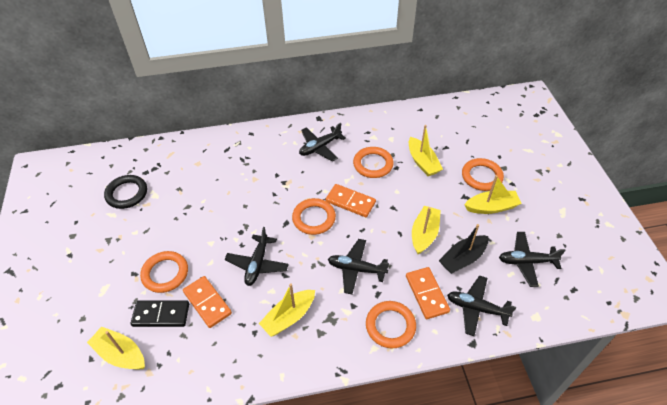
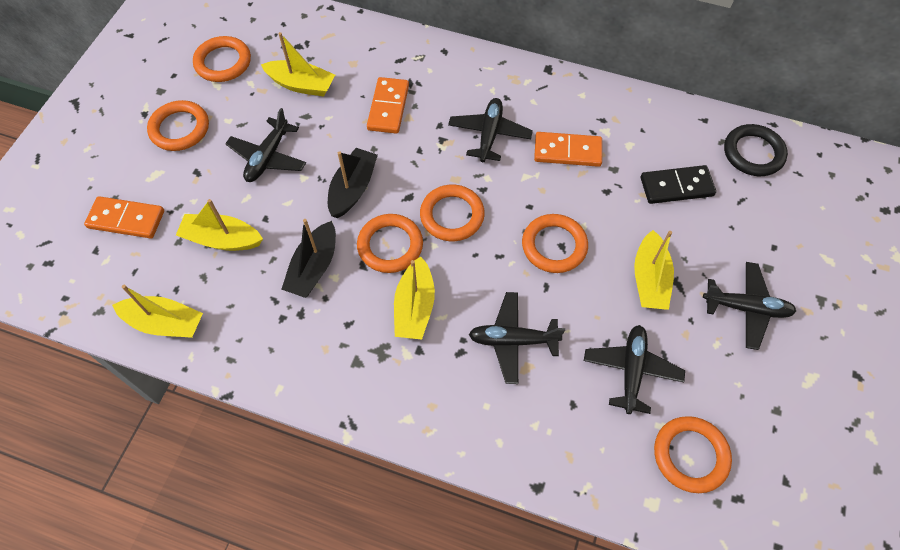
black boat: [439,224,488,274] = 1 -> [282,219,336,298] [328,148,378,218] = 2
orange ring: [140,251,188,293] [292,198,336,235] [353,147,394,178] [366,301,416,348] [462,158,504,191] = 5 -> [147,100,209,151] [193,36,251,82] [357,214,423,273] [420,185,485,241] [522,214,588,273] [654,416,732,493] = 6

